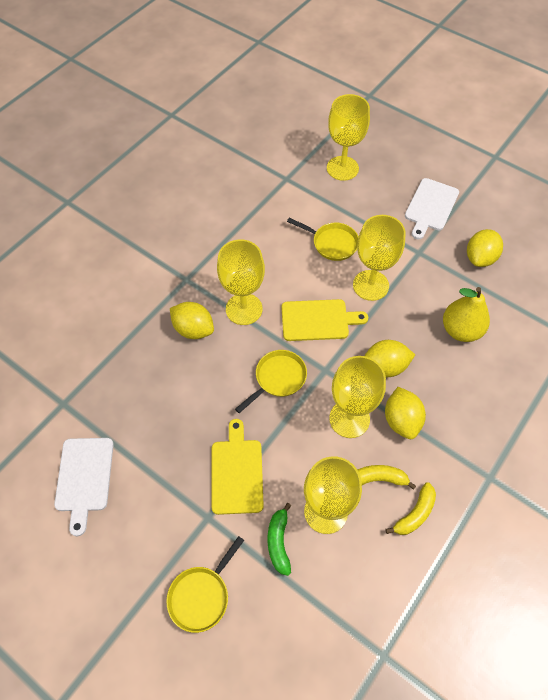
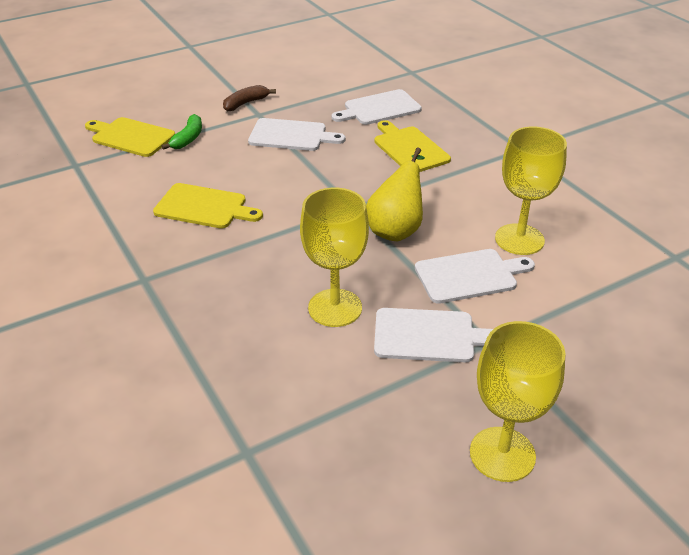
brown banana: none = 0 -> [223,85,276,112] = 1
white cutting board: [54,438,114,536] [405,178,459,239] = 2 -> [248,118,345,151] [331,89,422,125] [374,308,493,362] [415,249,535,304] = 4
yellow banana: [358,465,416,490] [386,482,436,535] = 2 -> none = 0
yellow cutting board: [211,419,264,515] [281,299,368,341] = 2 -> [85,117,175,157] [153,183,263,228] [374,120,451,172] = 3
yellow goblet: [217,239,265,325] [304,456,362,534] [327,94,370,181] [329,356,386,438] [353,215,406,301] = 5 -> [300,188,369,327] [470,321,566,482] [495,127,567,255] = 3
yellow lemon: [170,302,214,339] [364,340,415,377] [385,387,426,439] [467,229,503,267] = 4 -> none = 0
yellow pan: [166,536,244,633] [235,350,307,413] [287,218,358,261] = 3 -> none = 0

